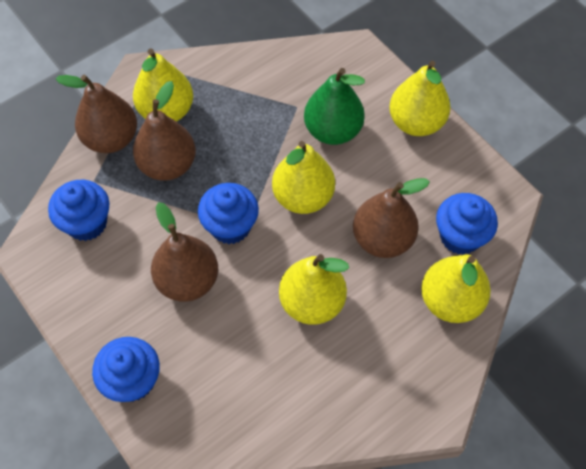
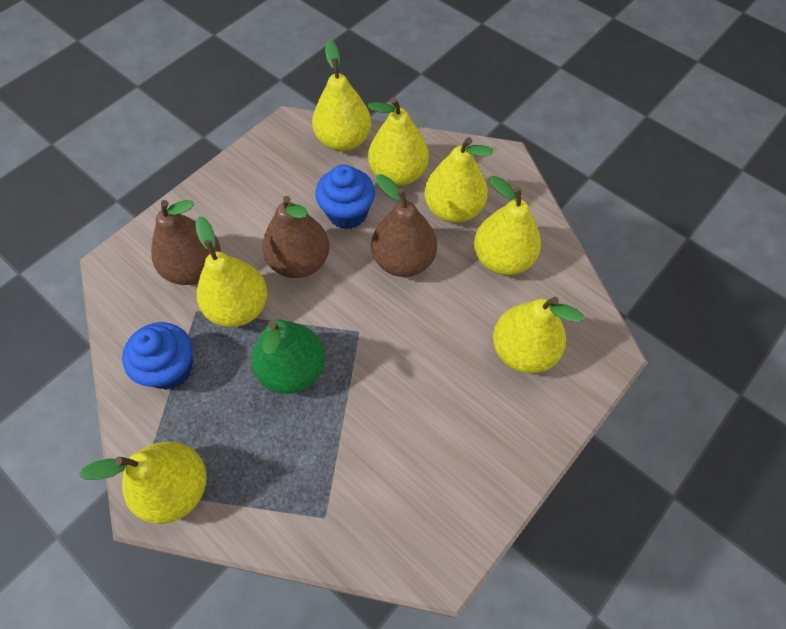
blue cupcake: [48,180,109,241] [92,337,160,402] [198,183,259,244] [436,193,498,255] = 4 -> [122,322,193,390] [316,164,375,229] = 2
brown pear: [56,75,137,153] [133,81,196,181] [151,202,218,302] [353,178,430,258] = 4 -> [151,200,221,285] [262,196,329,278] [371,174,437,277] = 3
yellow pear: [133,48,193,122] [272,141,335,214] [279,254,349,325] [389,61,450,136] [421,254,491,323] = 5 -> [79,441,207,524] [196,216,268,327] [312,40,371,152] [367,98,429,186] [424,137,493,223] [474,175,541,275] [493,296,584,374] = 7

